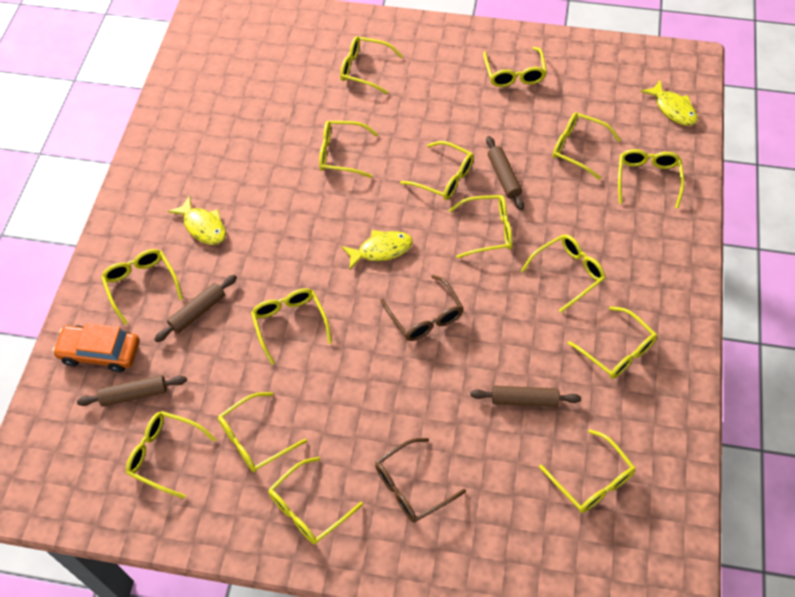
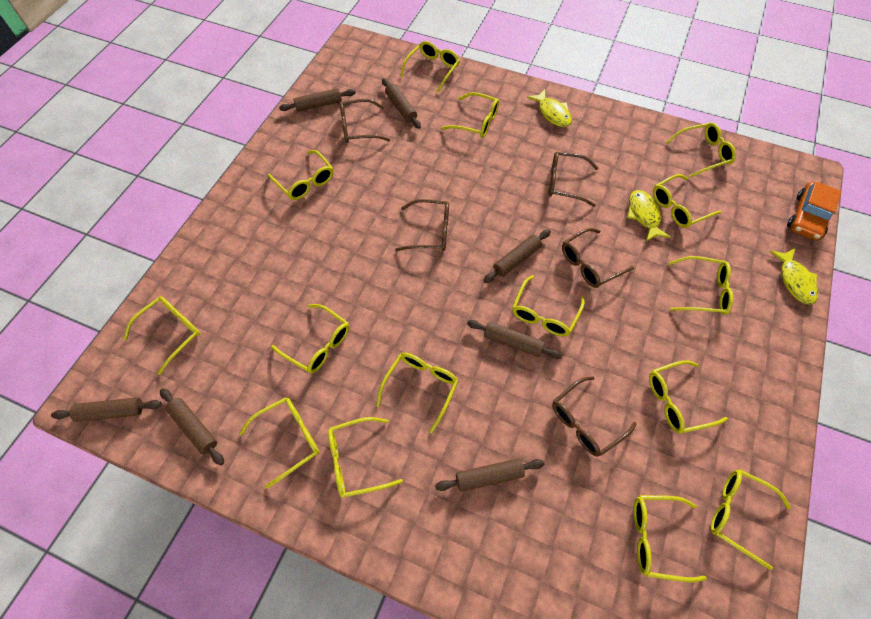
brown glasses: [375,438,466,523] [380,275,464,341] = 2 -> [340,99,390,143] [395,199,449,251] [548,152,598,207] [552,376,637,457] [562,228,634,288] = 5
brown rolling pin: [77,375,187,407] [154,275,237,342] [470,386,581,407] [486,136,524,210] = 4 -> [51,397,162,422] [160,388,224,465] [279,88,356,112] [382,78,421,129] [435,458,544,492] [467,320,562,359] [483,229,551,283] = 7

